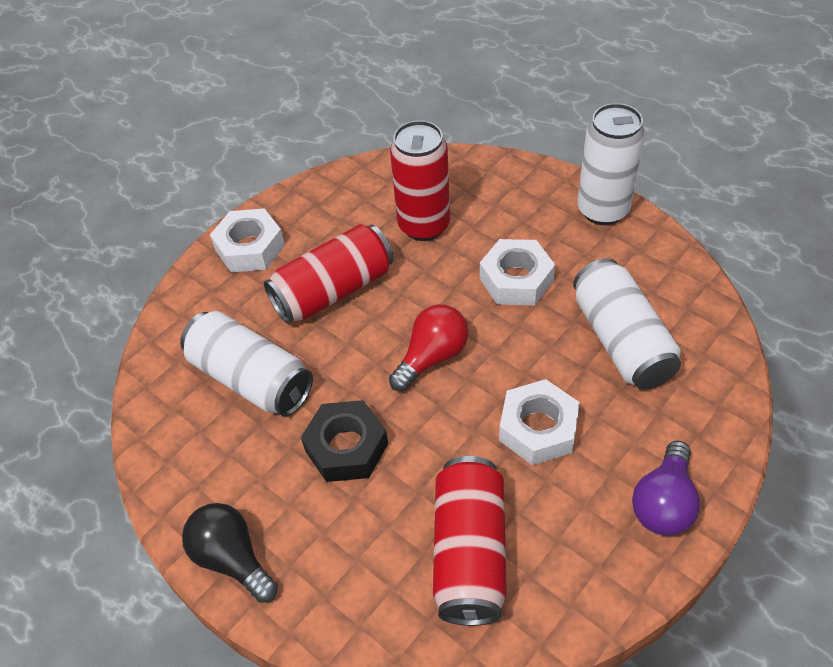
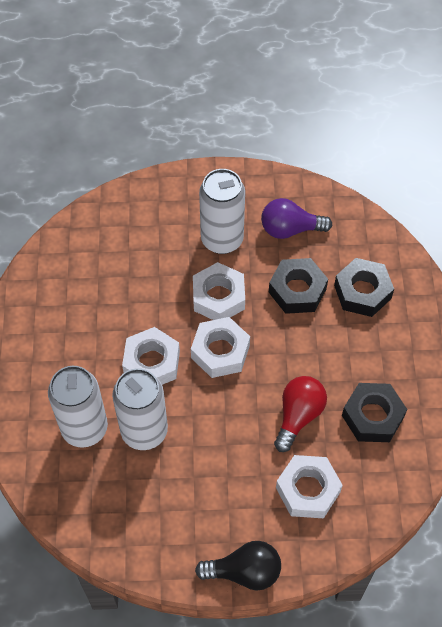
black nut: [301,400,388,482] = 1 -> [269,258,328,314] [334,258,394,317] [342,383,407,442] = 3
red can: [264,224,394,324] [390,120,450,241] [433,456,507,626] = 3 -> none = 0
white nut: [210,208,285,272] [480,239,555,305] [499,379,580,465] = 3 -> [122,327,180,385] [191,317,250,378] [193,262,245,320] [276,455,343,518] = 4

